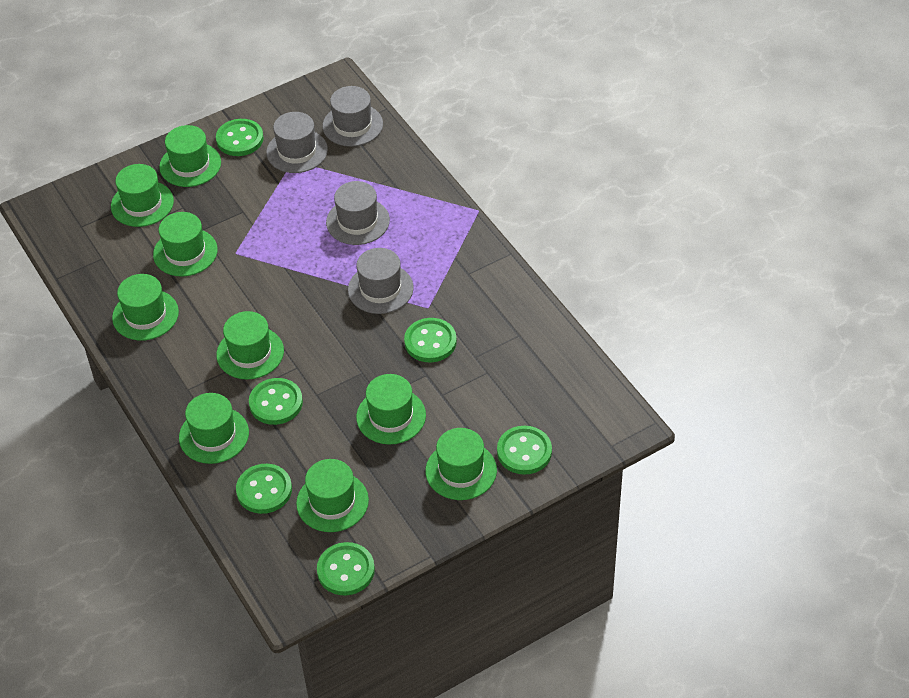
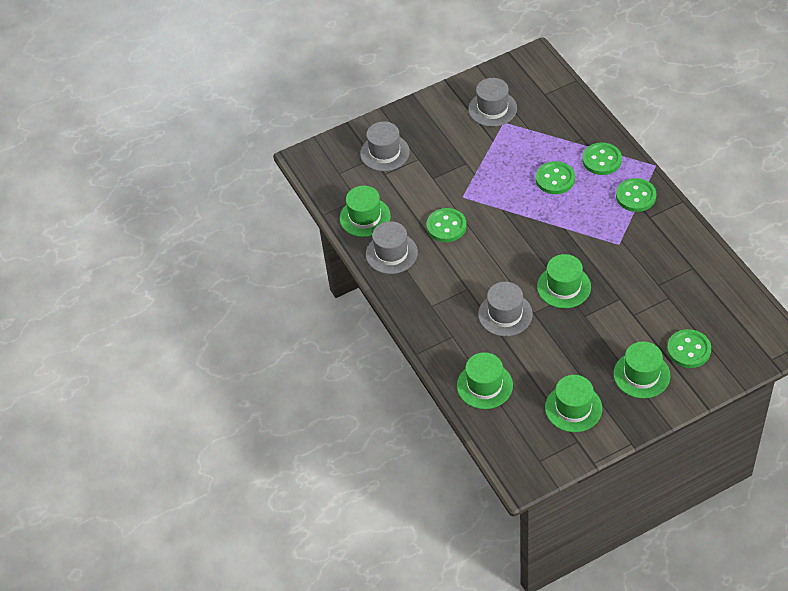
green button: [216,119,264,156] [236,464,292,514] [249,378,303,425] [317,542,375,595] [404,318,457,362] [497,426,552,475] = 6 -> [426,208,467,242] [536,161,575,194] [582,142,622,175] [616,178,656,212] [667,329,711,368] = 5
green hat: [111,164,174,227] [112,274,179,341] [153,212,218,277] [159,125,221,187] [179,393,249,464] [216,311,284,380] [296,459,369,532] [356,374,426,445] [425,428,497,500] = 9 -> [340,186,391,237] [457,352,513,409] [537,254,591,308] [545,375,602,432] [614,342,670,398] = 5

